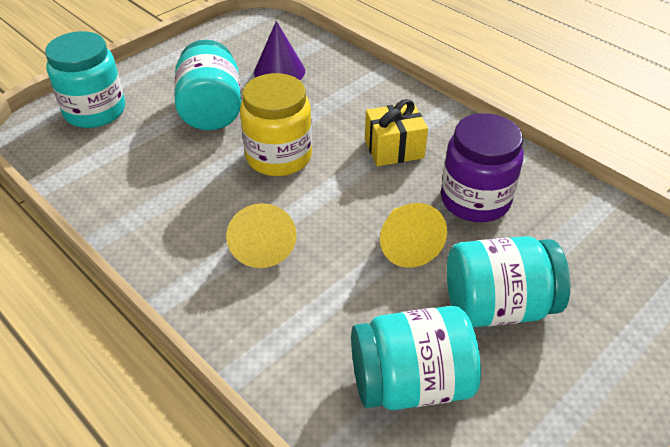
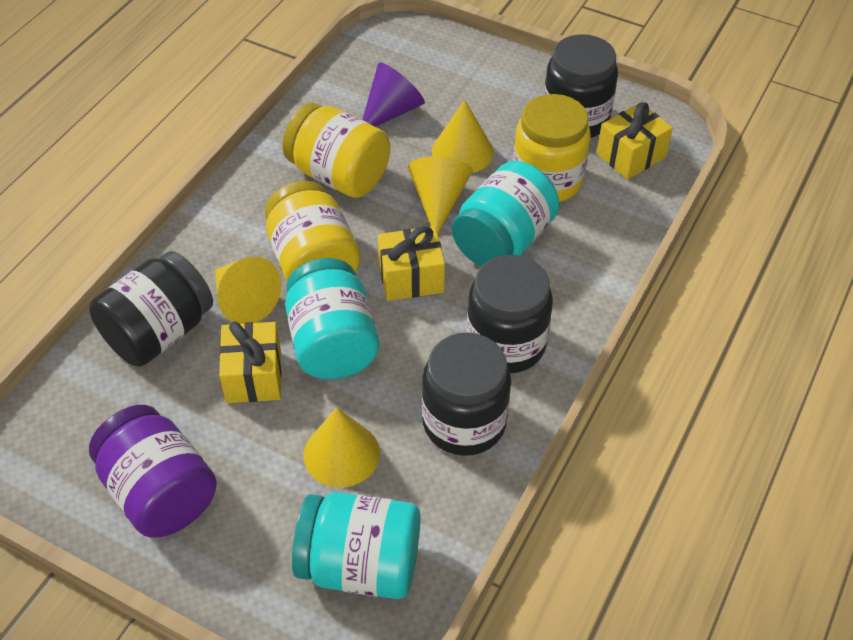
black jar: none = 0 -> [89,251,213,367] [422,332,511,456] [466,255,553,373] [544,34,618,138] = 4
turquoise jar: [45,31,125,128] [174,40,241,130] [351,306,481,410] [447,236,570,327] = 4 -> [285,258,379,379] [292,492,421,599] [452,161,560,267] = 3
yellow cone: [226,203,297,268] [380,203,447,268] = 2 -> [215,257,281,324] [304,408,380,488] [408,157,473,235] [432,100,494,173] = 4
yellow gift: [365,99,428,166] = 1 -> [219,322,281,403] [378,226,445,301] [597,102,673,180] = 3
yellow jar: [240,73,312,176] = 1 -> [265,181,360,281] [282,103,390,198] [513,94,591,202] = 3

